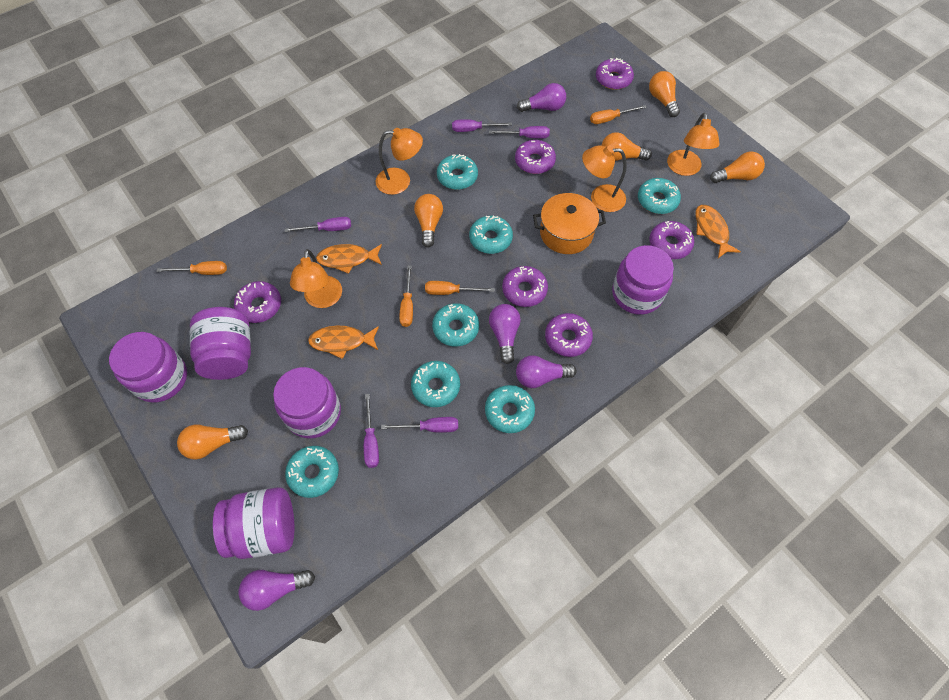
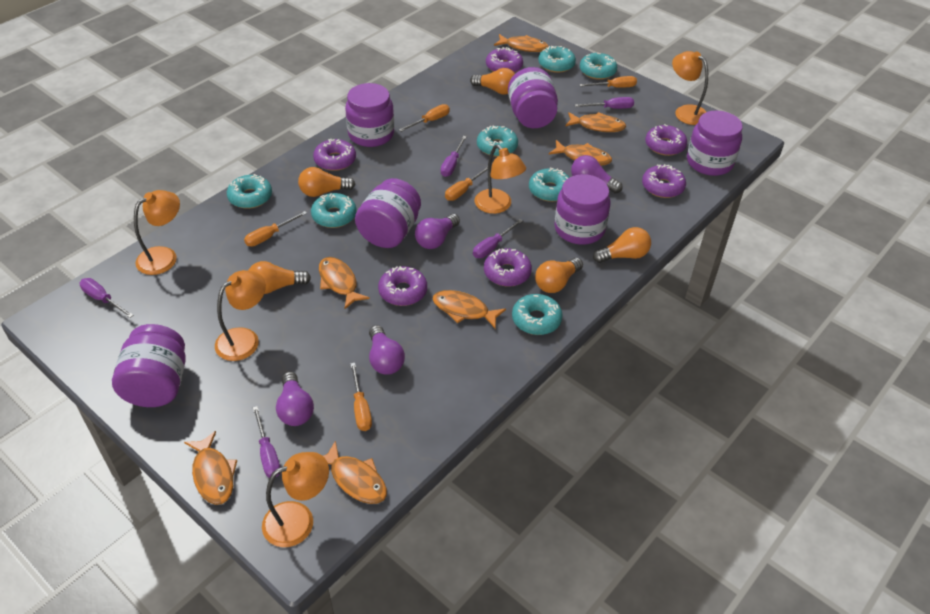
orange fish: [308,326,379,359] [316,244,382,274] [695,205,741,258] = 3 -> [184,431,237,505] [319,257,370,309] [323,440,387,504] [433,290,506,329] [494,34,549,52] [549,140,612,165] [565,112,626,132] = 7
orange lamp: [290,249,342,308] [376,128,423,195] [582,145,627,212] [667,113,720,176] = 4 -> [134,190,180,275] [215,270,266,361] [262,452,329,547] [475,144,526,214] [672,51,708,125] = 5
orange pot: [533,193,606,254] = 1 -> none = 0
orange screwdriver: [156,261,227,275] [399,265,413,327] [425,281,495,295] [590,105,647,124] = 4 -> [244,211,307,247] [350,363,372,431] [399,104,450,132] [445,166,492,201] [579,76,637,88] = 5
purple jar: [109,332,187,403] [190,307,251,380] [213,487,294,559] [273,367,341,438] [612,245,674,315] = 5 -> [112,324,186,407] [345,83,394,147] [355,178,421,248] [508,67,558,128] [554,174,611,245] [687,111,743,176] = 6

